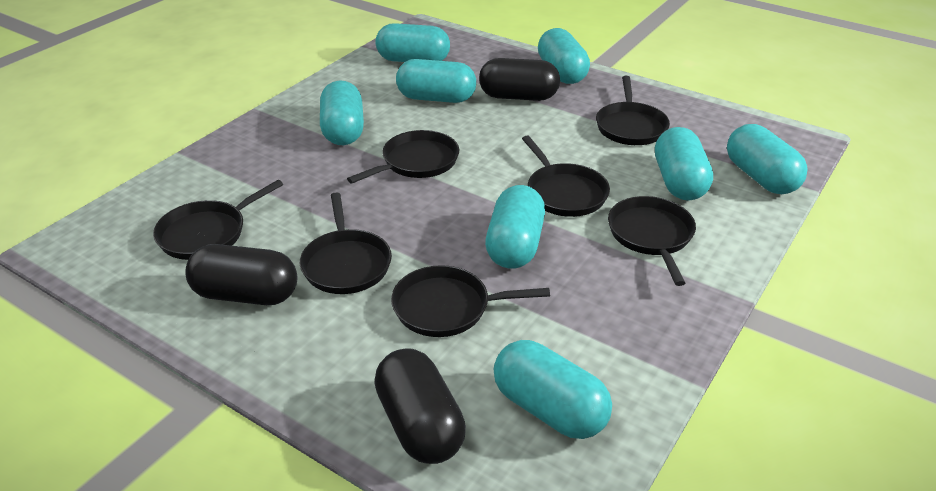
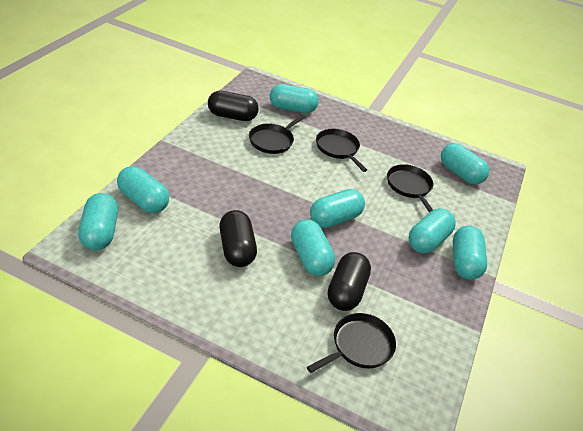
black pan: [153,180,283,260] [300,192,392,294] [347,130,460,183] [391,265,550,337] [522,136,610,217] [596,76,670,145] [608,196,696,286] = 7 -> [249,115,306,154] [307,313,396,373] [316,129,367,172] [387,164,433,212] = 4

